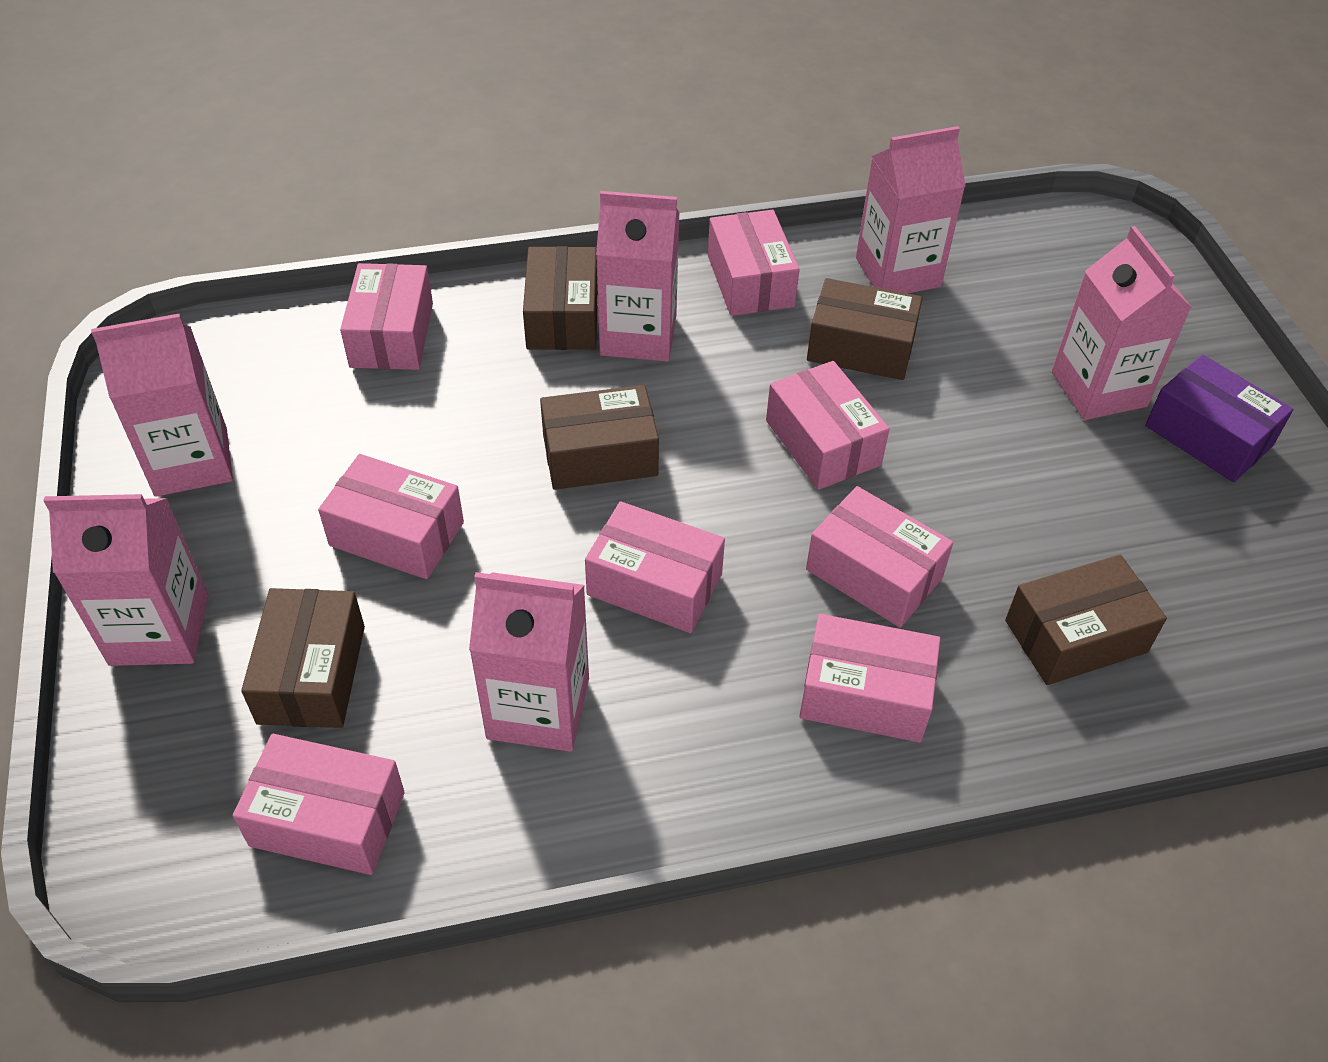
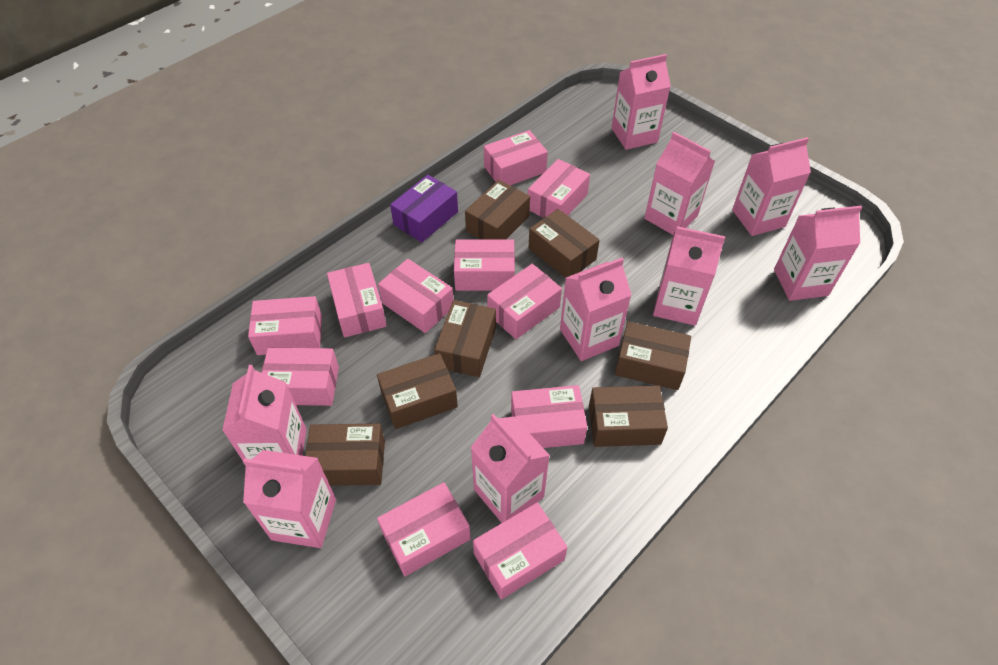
brown box: [241,588,365,728] [523,246,598,350] [540,385,659,490] [807,278,923,380] [1005,554,1167,685] = 5 -> [305,424,385,486] [377,353,458,429] [434,300,496,377] [465,180,530,239] [529,209,600,278] [589,385,668,447] [615,321,691,390] = 7
pink box: [233,734,405,875] [318,454,464,579] [340,263,433,370] [585,501,725,633] [708,210,800,316] [766,361,889,490] [799,614,940,742] [806,486,953,627] = 8 -> [248,296,322,355] [262,348,339,406] [327,263,387,337] [377,482,471,576] [378,259,453,333] [454,239,515,291] [473,503,567,599] [484,130,548,185] [487,264,562,339] [511,385,587,448] [528,159,590,218] = 11
pink carton: [43,494,209,666] [91,314,233,497] [469,572,589,752] [596,191,680,361] [856,126,966,294] [1052,226,1192,420] = 6 -> [222,365,307,461] [243,450,336,548] [470,414,550,523] [560,258,631,361] [611,54,671,150] [644,132,715,235] [653,226,725,326] [732,137,811,236] [774,206,862,301] = 9

